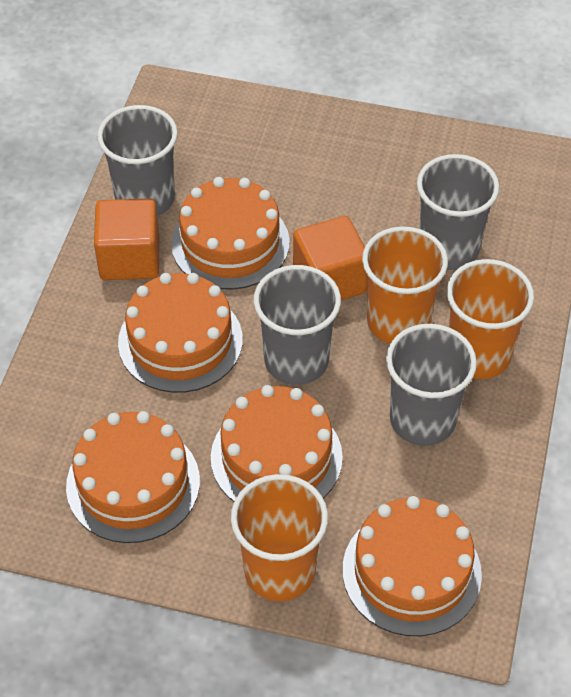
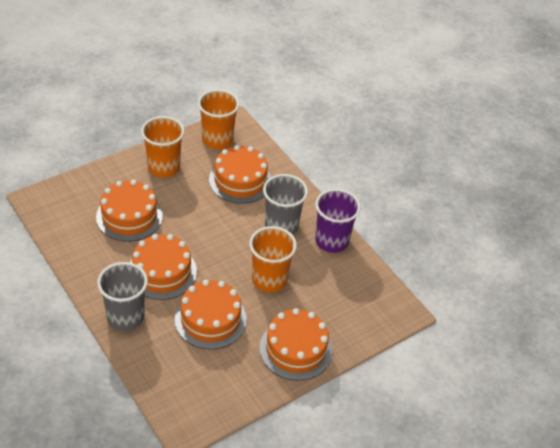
grey cup: [97,105,178,216] [254,265,341,385] [386,324,477,446] [417,154,500,270] = 4 -> [97,262,148,331] [263,174,308,235] = 2
orange cube: [94,198,159,280] [293,216,367,300] = 2 -> none = 0
purple cup: none = 0 -> [315,189,361,253] = 1

